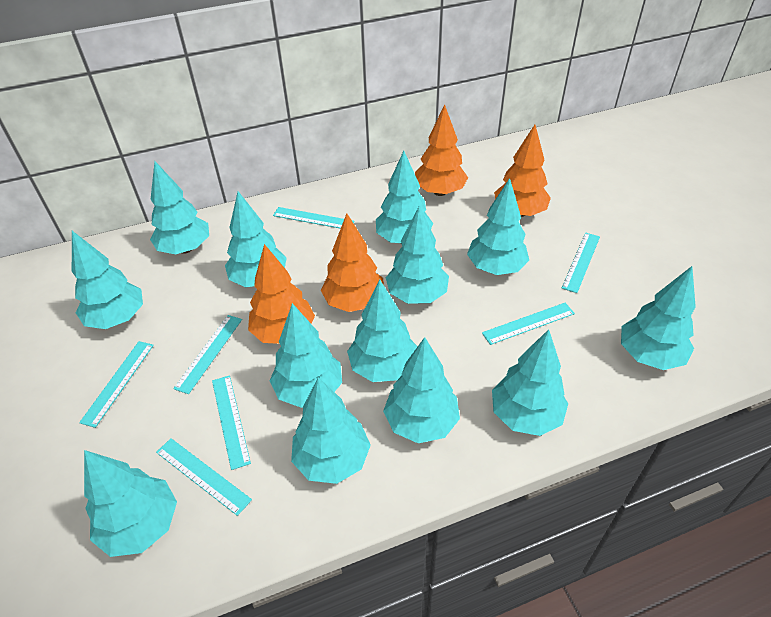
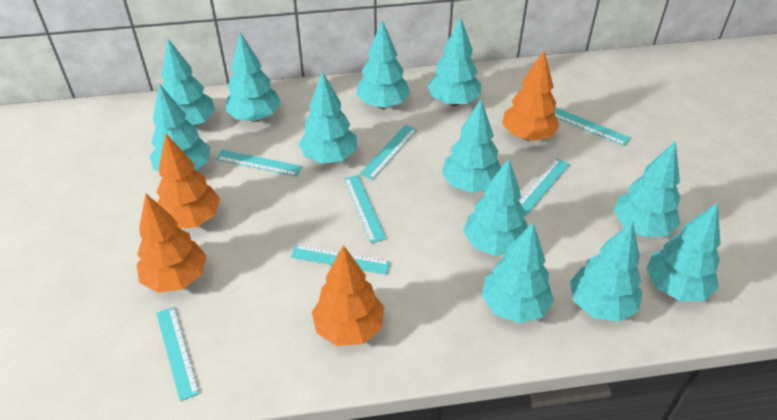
turquoise tree: [72,231,143,329] [84,450,177,557] [150,161,209,254] [225,191,287,287] [270,303,342,408] [291,377,371,484] [347,280,417,382] [376,151,433,243] [383,337,460,443] [386,206,449,304] [467,178,529,275] [492,329,568,436] [621,266,696,370] = 13 -> [150,83,210,172] [161,39,215,127] [225,33,281,122] [299,71,357,164] [356,20,410,109] [428,18,481,106] [442,99,501,193] [463,159,528,256] [482,223,554,323] [570,221,642,322] [614,141,680,237] [646,202,721,301] = 12

